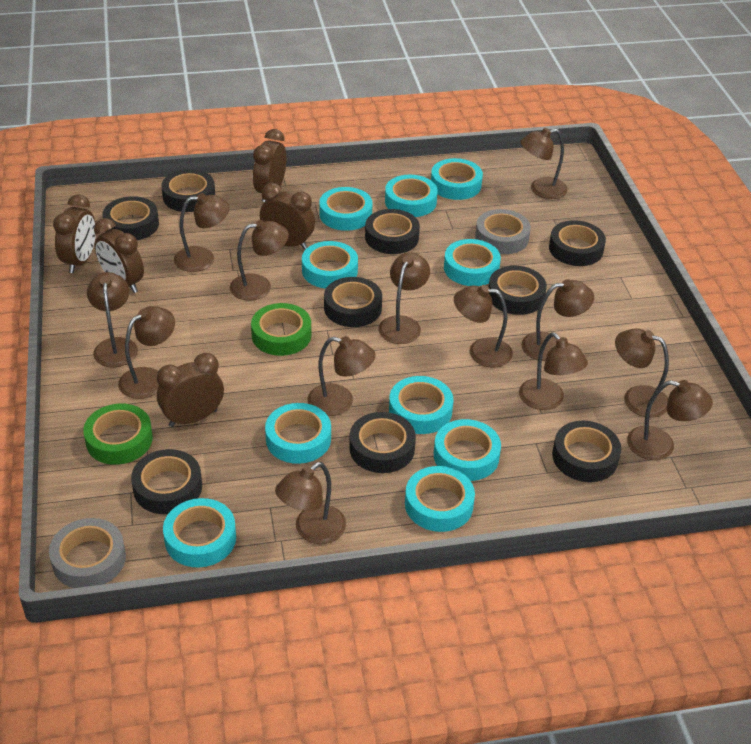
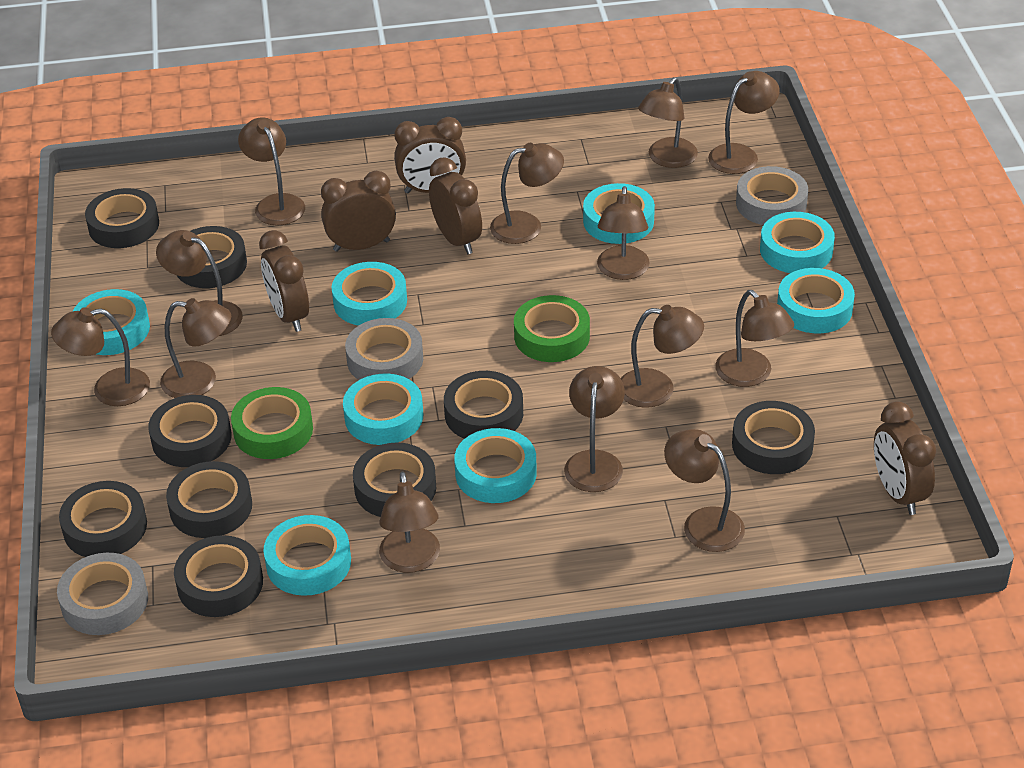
grey tape: [49,518,126,588] [475,209,531,254] = 2 -> [57,553,148,635] [345,318,423,380] [736,166,808,225] = 3
turquoise tape: [163,498,236,567] [265,403,331,464] [302,241,358,289] [319,187,372,231] [385,175,438,217] [389,376,453,434] [405,466,475,532] [431,158,483,200] [434,419,501,481] [444,239,501,286] = 10 -> [73,289,150,355] [264,515,351,596] [332,262,407,326] [343,374,423,445] [454,428,537,503] [583,183,655,244] [760,212,835,273] [777,268,855,334] = 8

